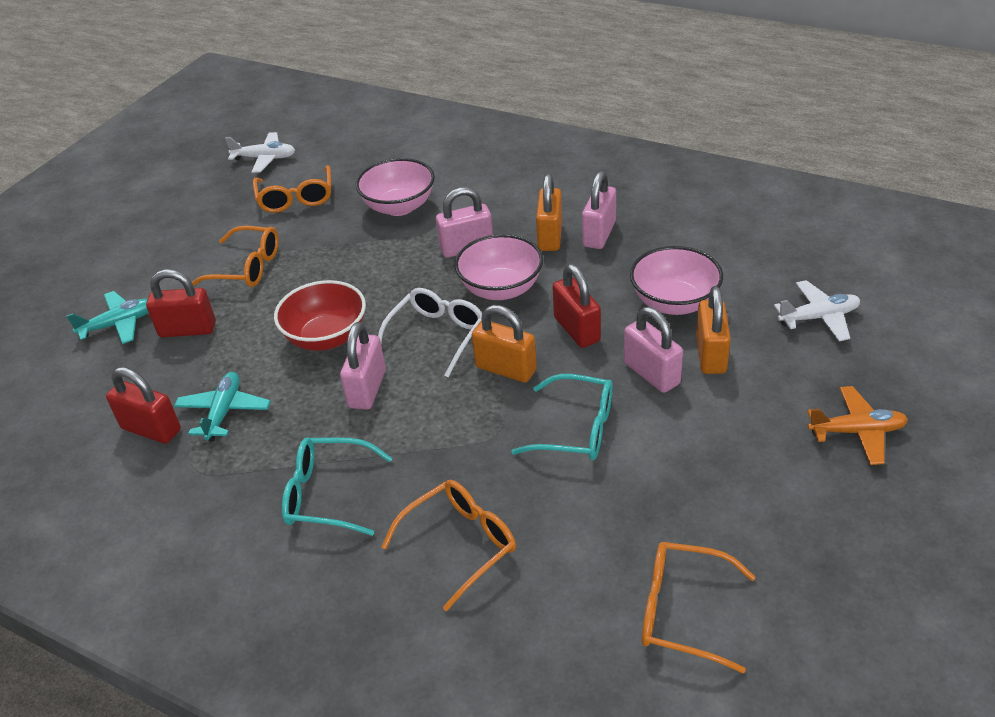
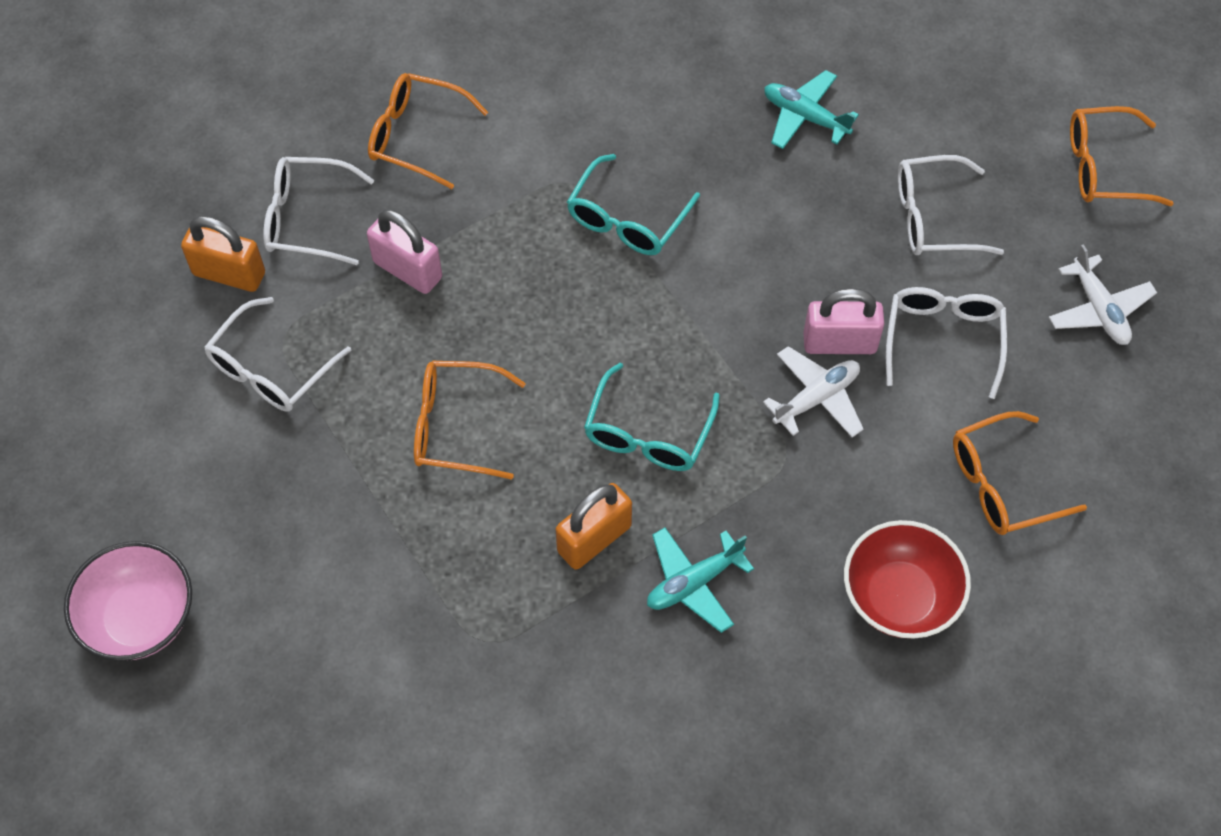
orange padlock: [472,305,537,383] [536,174,562,251] [696,286,731,374] = 3 -> [181,216,265,292] [556,483,632,570] = 2
orange plane: [807,386,908,465] = 1 -> none = 0
pink bowl: [356,158,435,216] [455,234,543,300] [630,246,723,315] = 3 -> [64,541,192,661] = 1
pink padlock: [340,322,386,410] [436,187,493,258] [582,171,616,249] [624,307,683,393] = 4 -> [367,209,442,294] [804,288,884,354] = 2
red padlock: [106,367,181,444] [146,269,216,337] [553,264,601,348] = 3 -> none = 0
white glasses: [378,288,482,377] = 1 -> [204,297,351,412] [263,157,374,265] [886,287,1007,399] [898,155,1004,255] = 4

